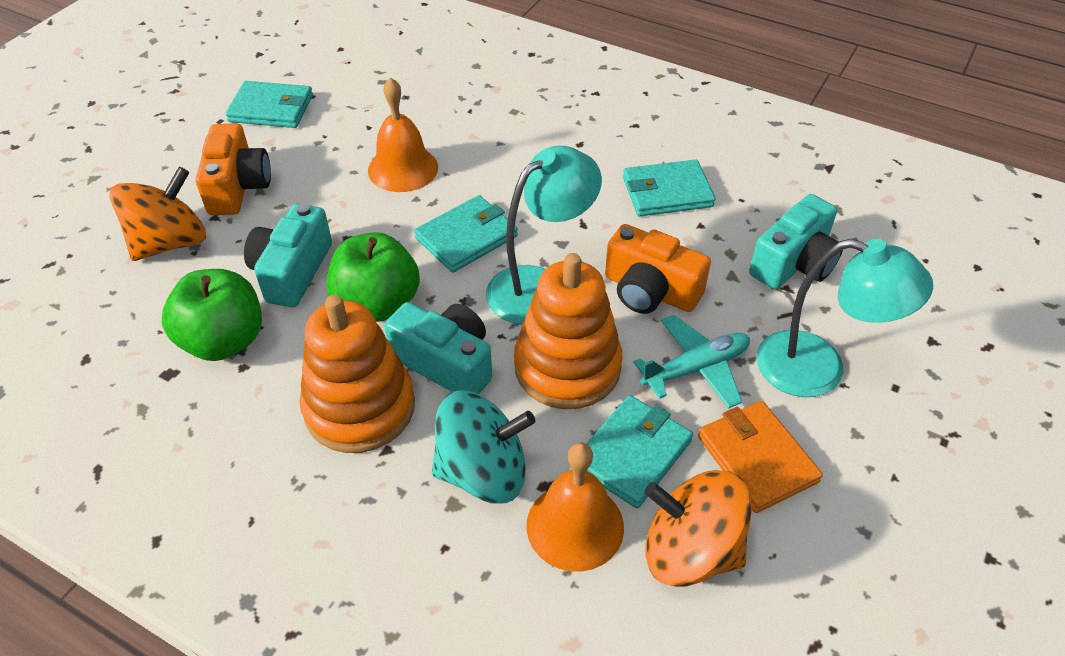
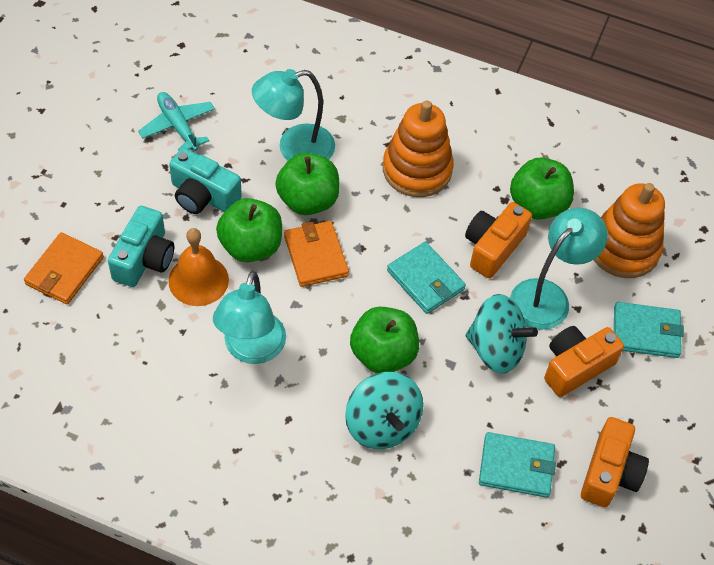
green apple: [162,269,262,361] [327,232,420,322] = 2 -> [216,198,282,262] [275,153,340,215] [350,307,419,373] [510,158,574,220] = 4
orange bell: [368,77,438,192] [526,443,624,572] = 2 -> [168,228,229,306] = 1
orange camera: [196,123,271,215] [605,224,711,314] = 2 -> [465,202,532,278] [544,326,624,397] [581,417,649,507] = 3
orange spinning top: [109,167,206,261] [645,470,752,587] = 2 -> none = 0
orange wallet: [698,401,823,513] = 1 -> [24,232,104,304] [284,221,349,287] = 2
turquoise camera: [244,204,332,308] [384,302,492,394] [749,194,843,289] = 3 -> [108,206,174,287] [169,148,242,214] = 2
turquoise lamp: [486,146,602,324] [756,239,933,397] = 2 -> [213,271,286,364] [252,69,335,161] [510,208,608,330] = 3
turquoise spinning top: [432,390,535,504] = 1 -> [345,372,423,449] [465,294,538,373] = 2
turquoise wallet: [225,81,313,128] [414,195,518,273] [586,395,693,508] [623,159,716,216] = 4 -> [387,242,466,314] [479,432,556,498] [614,302,684,358] = 3

